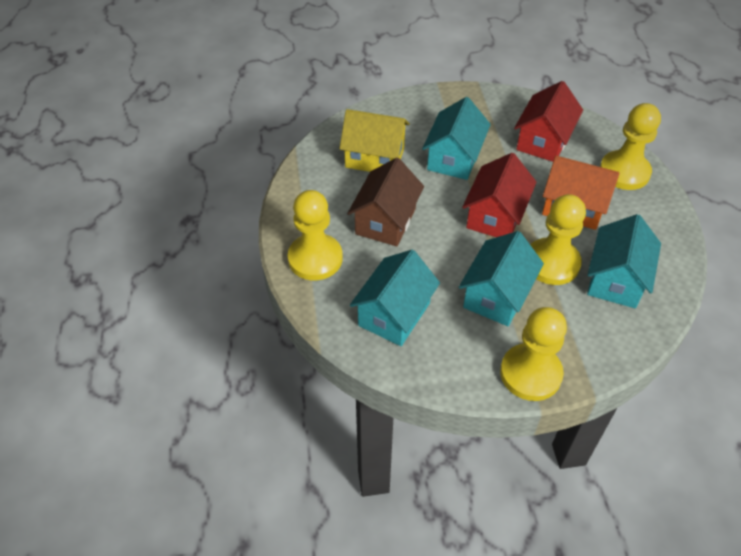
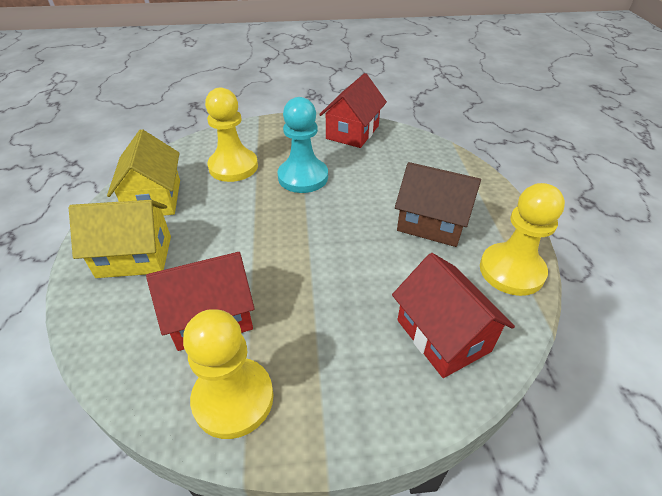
orange house: [542,156,620,230] = 1 -> none = 0
red house: [462,153,536,237] [514,81,583,162] = 2 -> [146,252,255,351] [319,73,387,148] [392,253,515,378] = 3
turquoise house: [350,250,440,346] [422,97,491,180] [459,231,544,326] [587,214,661,308] = 4 -> none = 0
turquoise pawn: none = 0 -> [278,97,328,193] = 1
yellow house: [339,109,410,172] = 1 -> [69,200,171,278] [107,129,180,216] = 2
yellow pawn: [288,190,343,280] [500,307,567,401] [531,194,586,285] [600,103,661,190] = 4 -> [183,309,273,439] [205,88,258,182] [480,183,565,296] = 3

